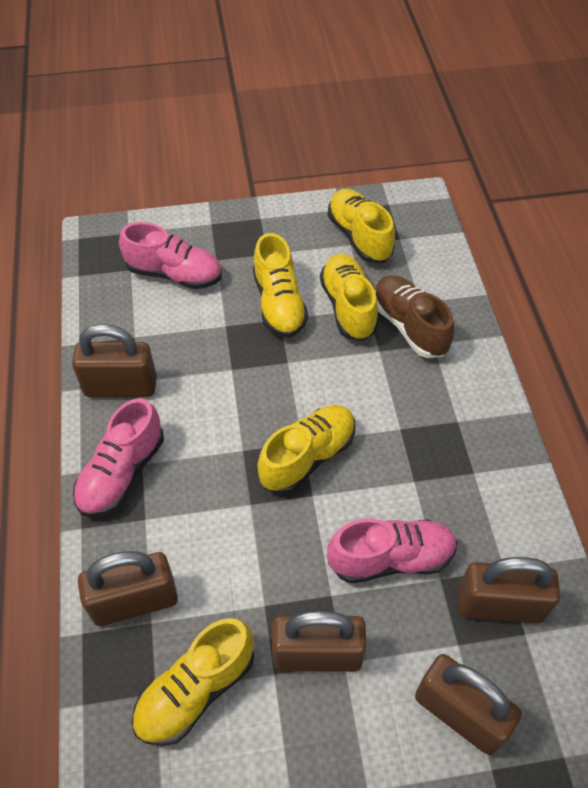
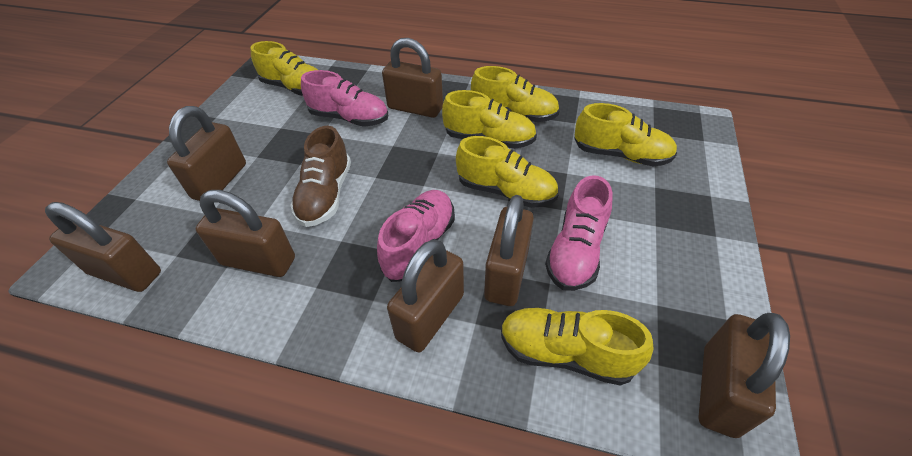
brown padlock: [72,324,157,397] [78,551,178,626] [272,611,367,672] [415,654,522,755] [458,557,560,623] = 5 -> [45,202,161,292] [167,106,246,201] [196,190,295,277] [382,38,443,118] [387,239,464,353] [484,195,534,306] [698,313,790,438] = 7
yellow shoe: [132,618,254,746] [253,233,308,338] [258,405,355,494] [320,254,378,341] [328,189,395,263] = 5 -> [250,41,318,96] [442,90,537,149] [456,136,558,208] [471,66,560,122] [501,308,653,386] [574,103,677,166] = 6

